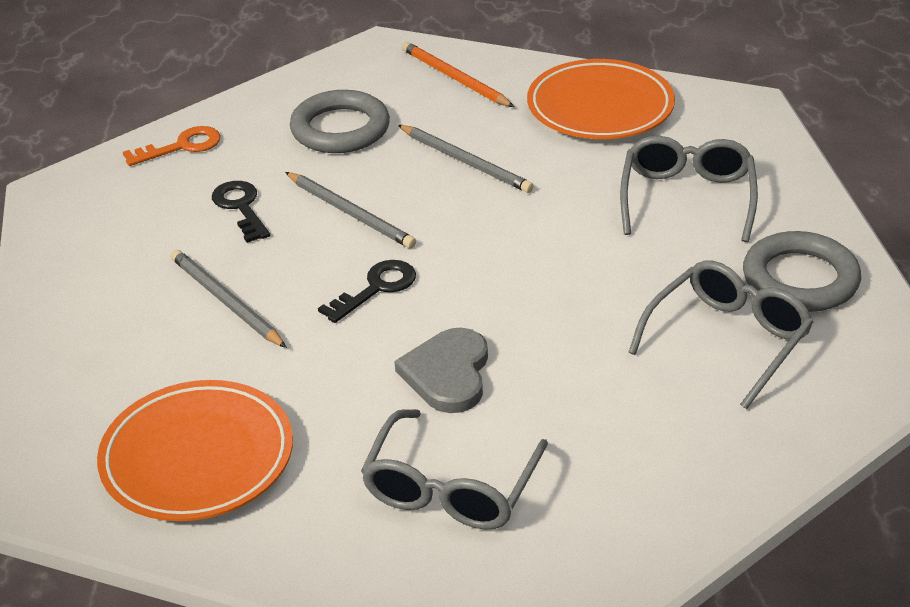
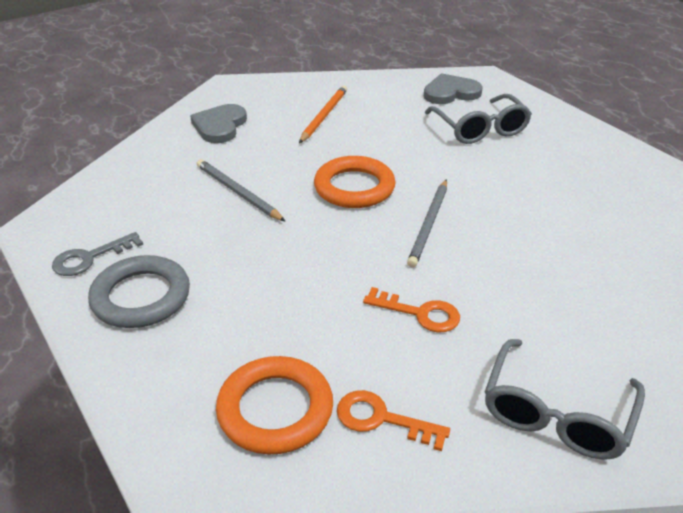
black key: [212,181,270,243] [318,260,416,323] = 2 -> none = 0
grey glasses: [361,409,548,530] [620,136,758,242] [628,260,814,409] = 3 -> [425,94,532,144] [485,339,645,460] = 2
grey heart: [395,328,488,413] = 1 -> [190,104,247,143] [424,73,483,104] = 2
grey key: none = 0 -> [52,232,143,276] = 1
grey pencil: [171,249,287,348] [285,172,416,249] [398,125,534,193] = 3 -> [197,159,285,221] [407,179,447,268] = 2
grey ring: [290,90,390,153] [743,231,861,312] = 2 -> [88,255,190,328] = 1
orange key: [123,126,221,166] = 1 -> [337,390,450,451] [363,287,460,332] = 2
orange plate: [97,380,293,521] [527,59,675,139] = 2 -> none = 0
orange ring: none = 0 -> [216,356,333,455] [314,156,396,208] = 2

